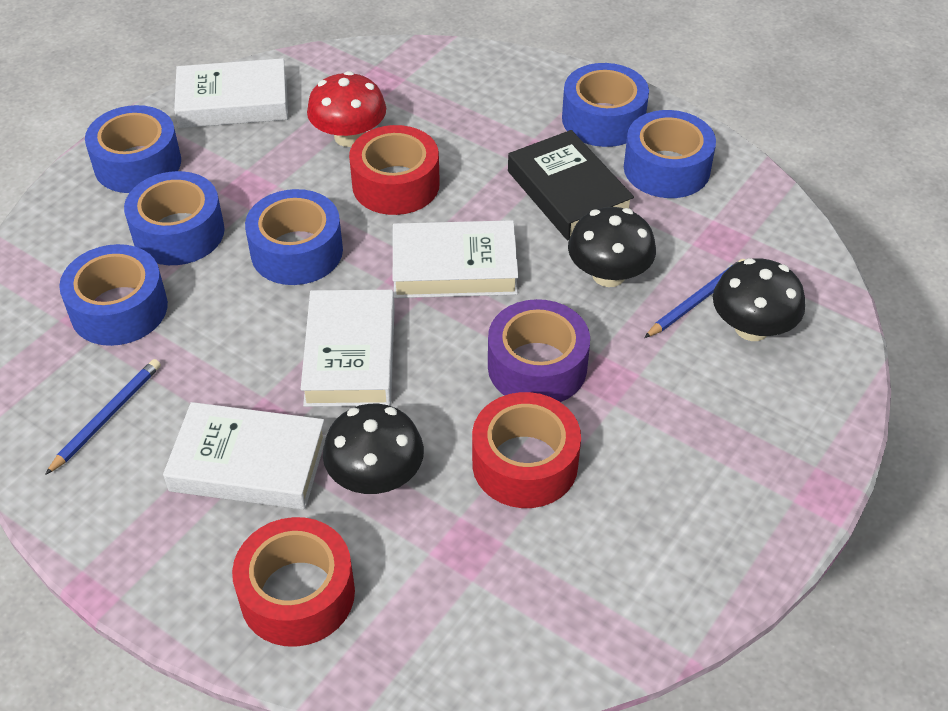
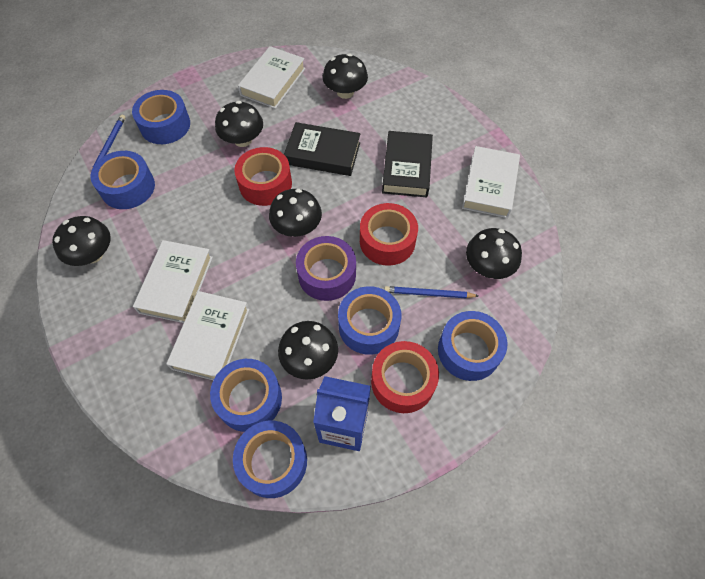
black book: [508,130,634,240] = 1 -> [284,122,361,176] [382,131,433,197] = 2
black mushroom: [323,404,424,494] [568,207,656,287] [713,258,805,341] = 3 -> [52,216,111,266] [215,101,263,147] [269,189,322,237] [278,321,338,380] [323,54,368,99] [466,228,522,279] = 6
blue carton: none = 0 -> [313,376,371,451] = 1
red mushroom: [307,71,386,147] = 1 -> none = 0

